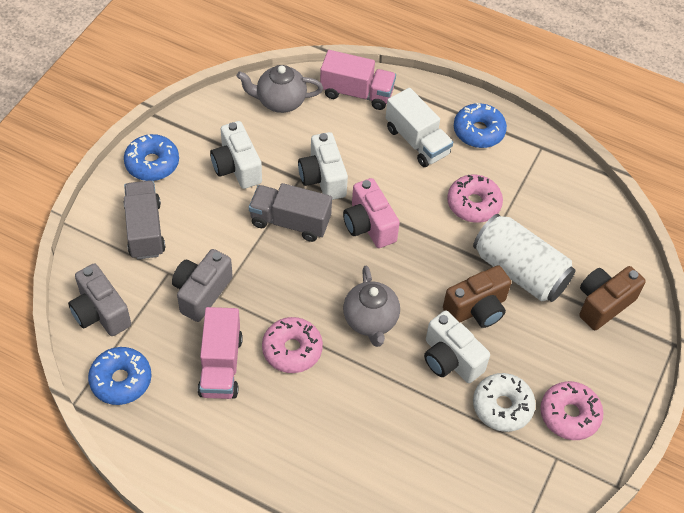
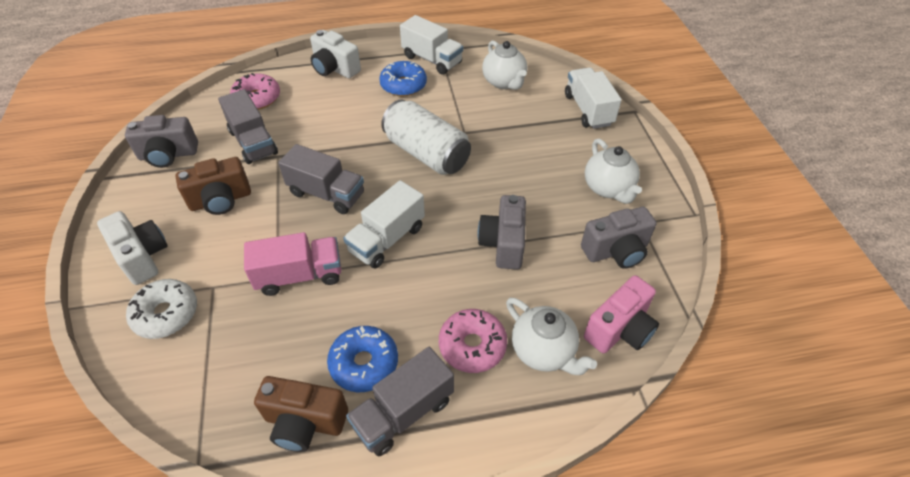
blue donut: [88,347,152,405] [124,134,179,181] [454,103,507,148] = 3 -> [327,326,398,392] [379,61,427,96] = 2
grey camera: [68,263,131,336] [172,249,233,322] = 2 -> [125,115,198,168] [478,195,526,270] [581,207,657,269] = 3
grey teapot: [236,65,323,113] [343,266,400,347] = 2 -> none = 0
grey truck: [124,180,166,259] [249,183,332,242] = 2 -> [218,89,278,164] [278,144,364,214] [346,347,454,457] = 3
pink donut: [262,317,323,373] [447,175,503,223] [540,381,604,440] = 3 -> [230,73,280,110] [439,309,507,373] = 2
pink truck: [198,307,243,399] [320,50,396,110] = 2 -> [244,232,341,296] = 1
white camera: [210,121,262,189] [298,132,348,200] [424,311,490,383] = 3 -> [97,211,168,285] [310,30,361,78] = 2
white teapot: none = 0 -> [482,40,527,90] [506,298,597,375] [585,138,642,204] = 3
white truck: [385,88,453,167] = 1 -> [343,180,425,269] [400,15,463,75] [565,67,622,129] = 3

